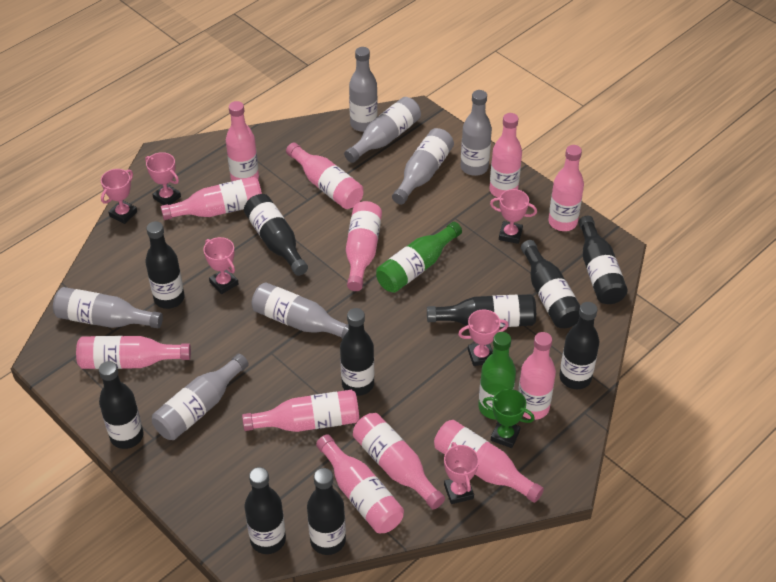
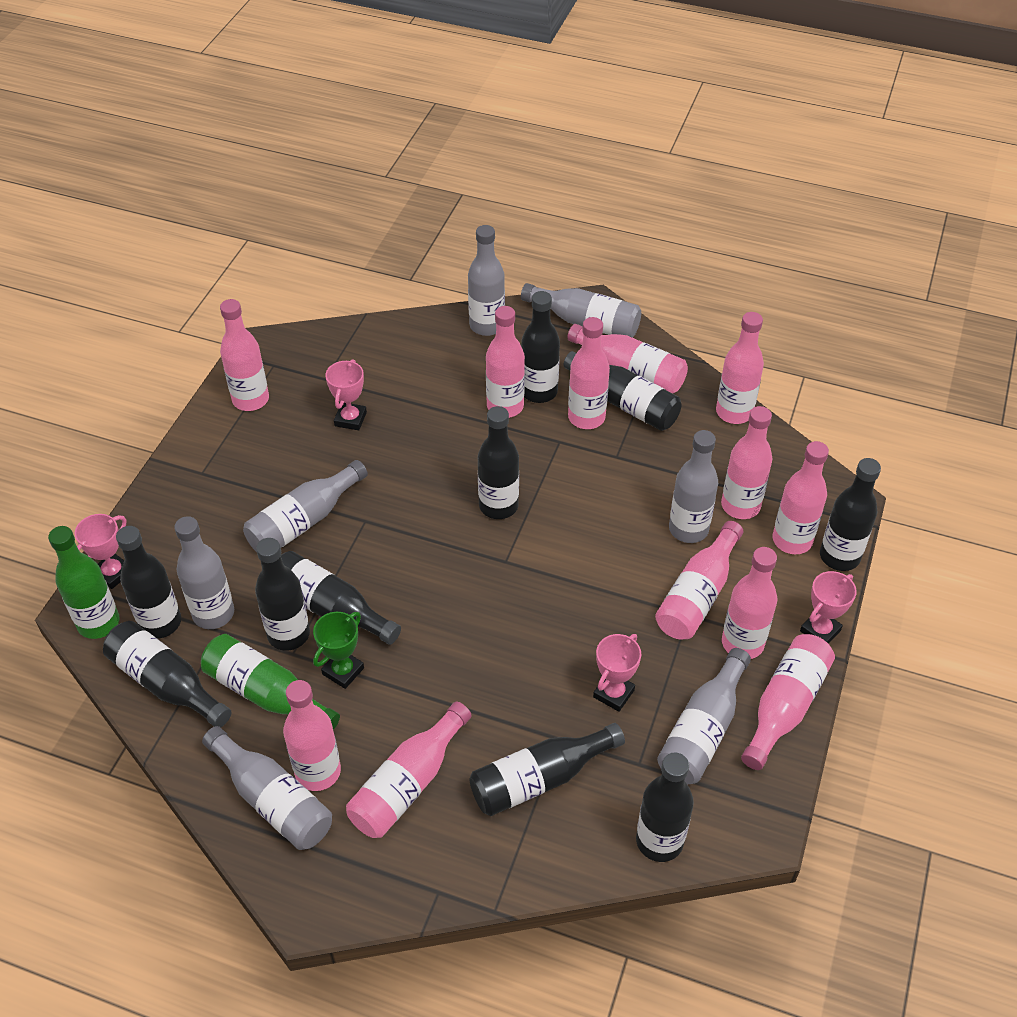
pink trophy: [101,169,137,224] [145,152,181,205] [204,237,239,294] [444,442,479,504] [458,309,509,366] [490,189,537,244] = 6 -> [75,514,127,589] [325,359,367,430] [593,634,641,712] [800,571,857,644] = 4

